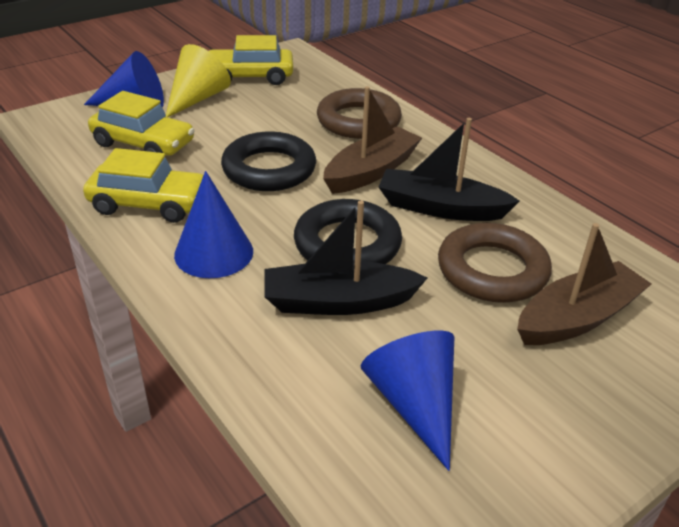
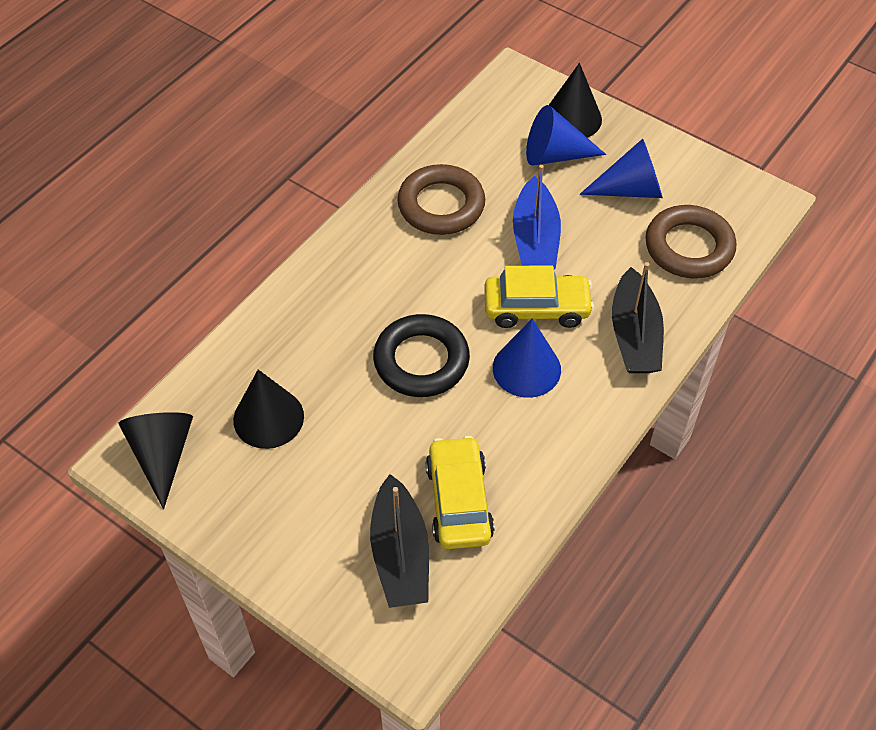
black cone: none = 0 -> [119,412,193,509] [233,370,304,449] [549,63,602,138] = 3
black ring: [221,131,316,191] [294,199,402,264] = 2 -> [373,314,470,397] = 1
blue boat: none = 0 -> [513,165,561,269] = 1
brown boat: [323,86,422,194] [517,223,651,345] = 2 -> none = 0
yellow car: [83,148,204,223] [88,91,195,156] [209,35,293,85] = 3 -> [426,436,495,549] [484,265,594,328] = 2
yellow cone: [166,44,231,117] = 1 -> none = 0

